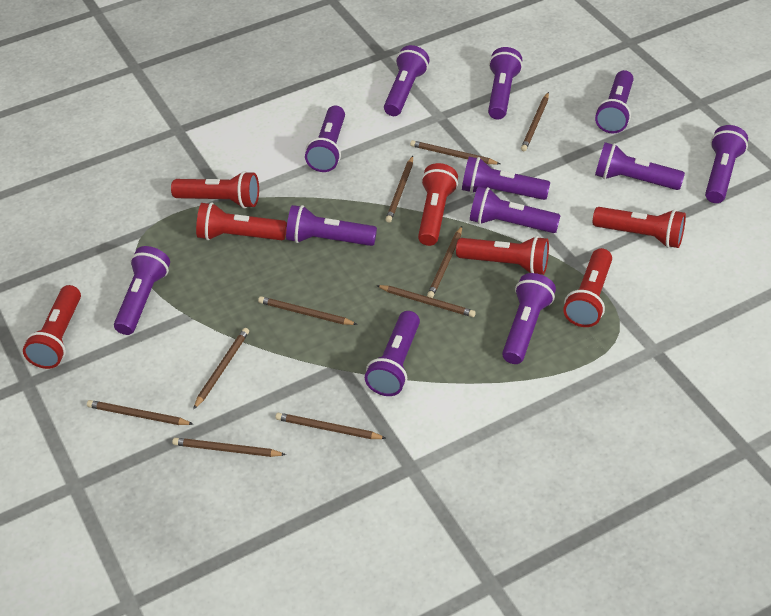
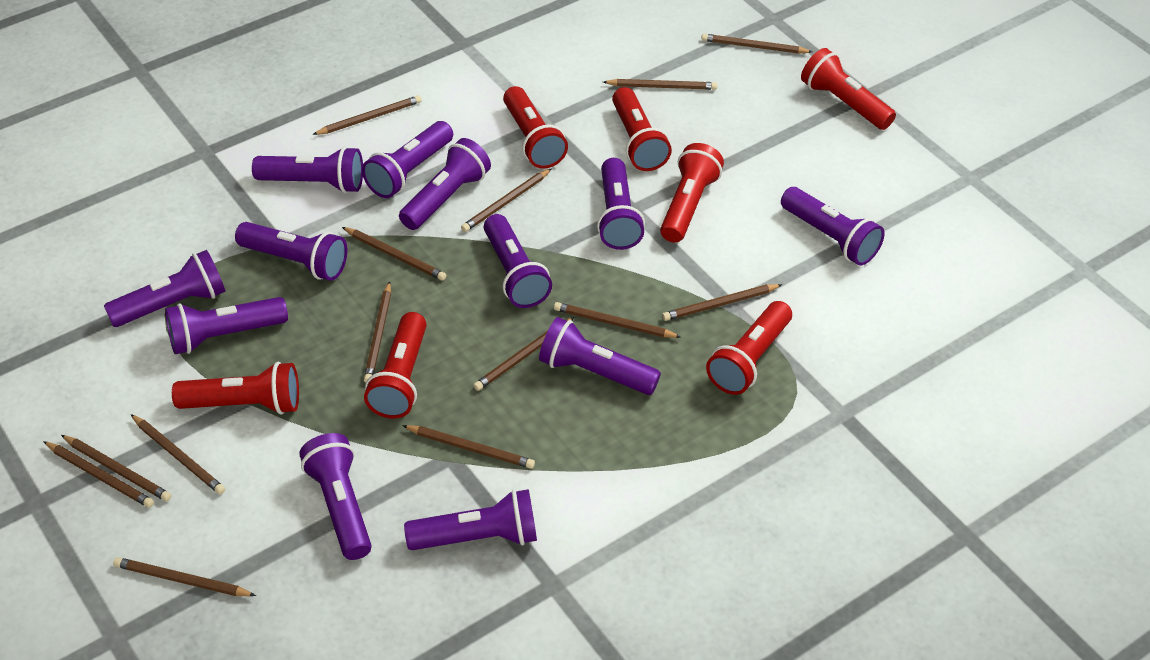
brown pencil: [87,400,193,425] [172,438,286,457] [193,328,249,410] [258,296,358,325] [275,413,387,439] [376,285,476,317] [385,156,413,223] [410,140,500,164] [427,226,462,298] [521,92,549,151] = 10 -> [43,441,154,508] [61,435,171,501] [113,557,256,596] [130,414,225,494] [312,95,422,135] [342,227,446,281] [364,281,391,383] [402,425,535,469] [461,168,552,232] [473,317,574,391] [554,302,681,338] [603,79,718,90] [662,284,782,321] [701,34,812,54] = 14

